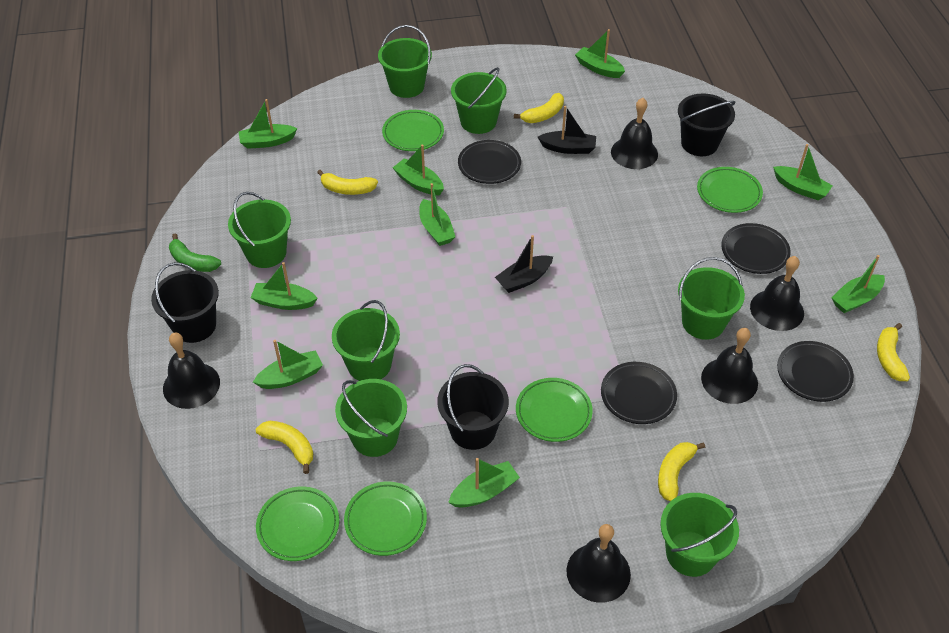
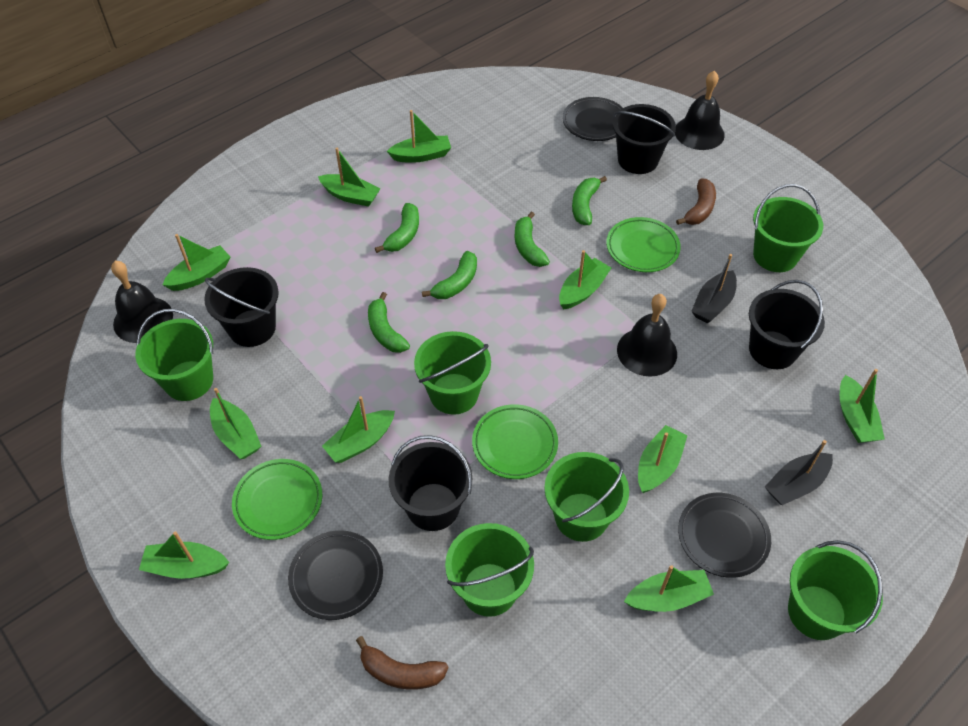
black bell: [163,333,220,409] [566,524,631,603] [611,98,658,169] [701,328,758,404] [750,256,804,331] = 5 -> [111,261,173,343] [617,294,677,377] [675,71,725,150] = 3
black bucket: [151,262,219,343] [437,364,509,450] [678,93,736,156] = 3 -> [204,267,279,347] [389,435,472,531] [613,104,676,174] [749,280,825,369] = 4
black plate: [458,140,521,184] [601,362,677,424] [721,223,791,274] [777,341,854,402] = 4 -> [288,530,383,620] [562,97,623,141] [678,493,771,578] = 3
brown banana: none = 0 -> [356,636,449,690] [676,179,716,225] = 2
green banana: [169,233,221,272] = 1 -> [368,292,410,353] [375,203,419,253] [422,251,477,299] [515,211,550,267] [572,176,607,225] = 5
green boat: [239,99,297,149] [251,262,318,310] [253,340,323,389] [393,145,444,195] [419,183,455,246] [448,458,520,507] [575,29,625,78] [773,144,833,200] [831,255,885,313] = 9 -> [139,531,229,579] [163,234,230,291] [210,388,261,459] [318,148,381,207] [322,396,395,463] [387,110,451,163] [559,250,611,309] [624,565,714,612] [638,425,688,493] [840,369,885,443] = 10
green bucket: [228,192,291,268] [332,300,400,381] [335,379,407,457] [378,25,432,98] [451,67,507,134] [660,493,739,577] [678,257,745,340] = 7 -> [135,309,213,401] [414,331,491,415] [445,523,534,617] [544,452,629,542] [753,184,823,272] [788,540,883,640] = 6
green plate: [256,486,339,561] [344,481,427,556] [382,110,444,151] [516,378,593,442] [697,167,763,213] = 5 -> [232,459,322,540] [472,404,558,479] [606,217,681,272] = 3
yellow banana: [256,421,313,474] [317,170,378,195] [514,93,564,123] [658,442,705,501] [877,323,910,381] = 5 -> none = 0

